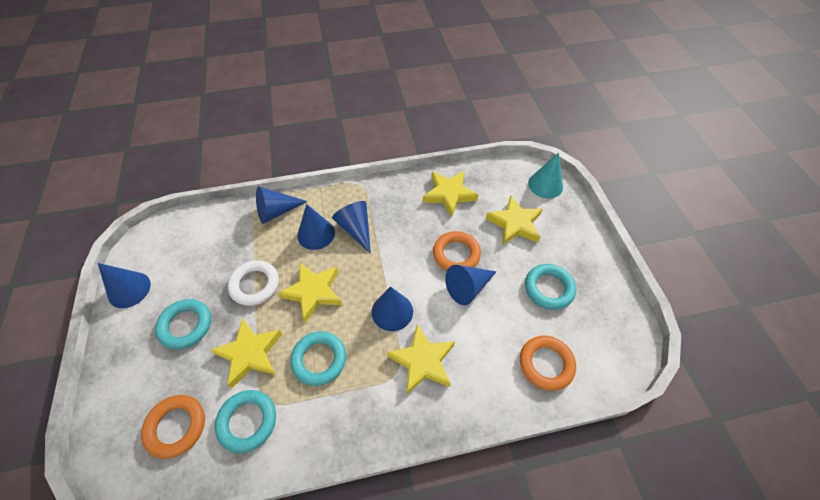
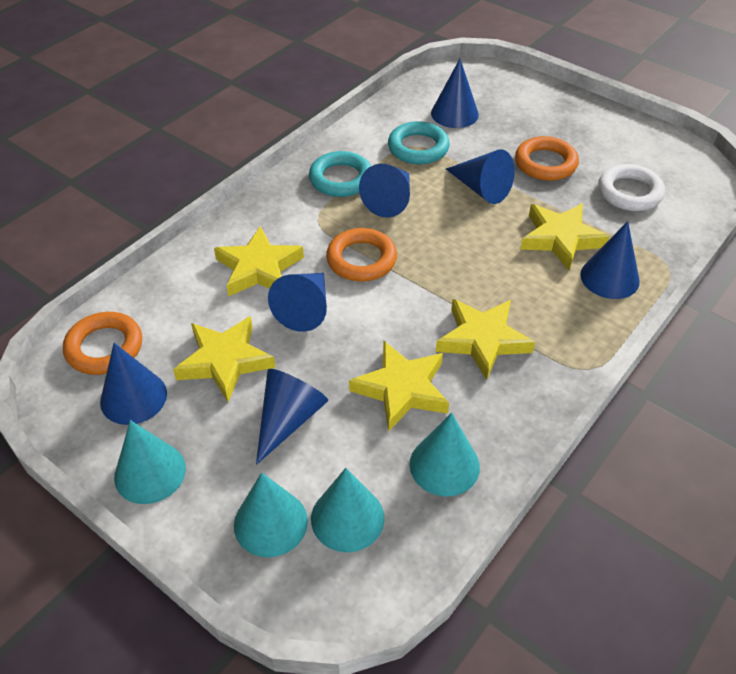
blue cone: [98,263,151,308] [256,186,308,224] [297,204,335,250] [332,201,371,254] [372,286,413,331] [445,265,497,305] = 6 -> [100,343,167,425] [256,369,328,465] [268,273,327,332] [359,164,410,218] [431,59,479,128] [446,149,515,204] [580,221,640,299] = 7
turquoise cone: [528,153,563,198] = 1 -> [114,420,186,504] [234,473,308,557] [311,468,385,552] [410,413,480,497] = 4
turquoise ring: [155,299,211,349] [215,390,276,453] [290,331,346,386] [525,264,576,310] = 4 -> [309,151,371,197] [388,121,450,164] = 2

